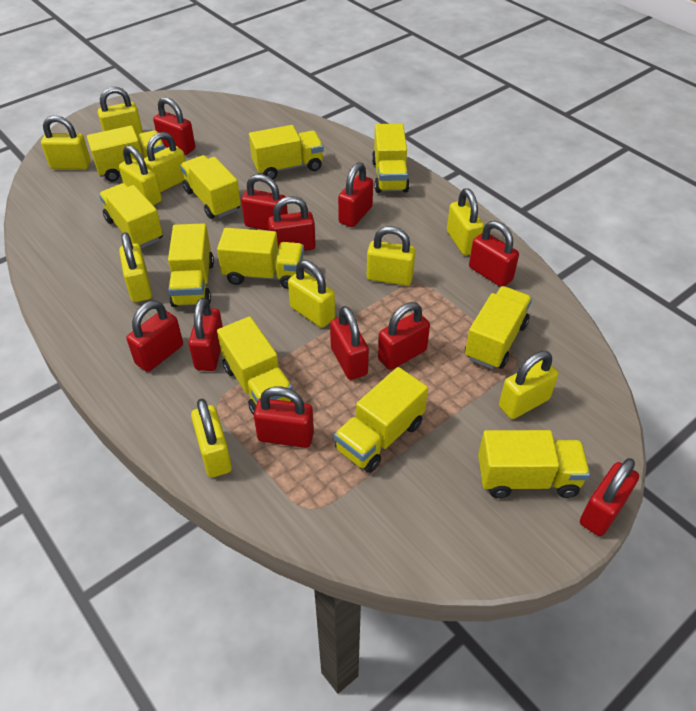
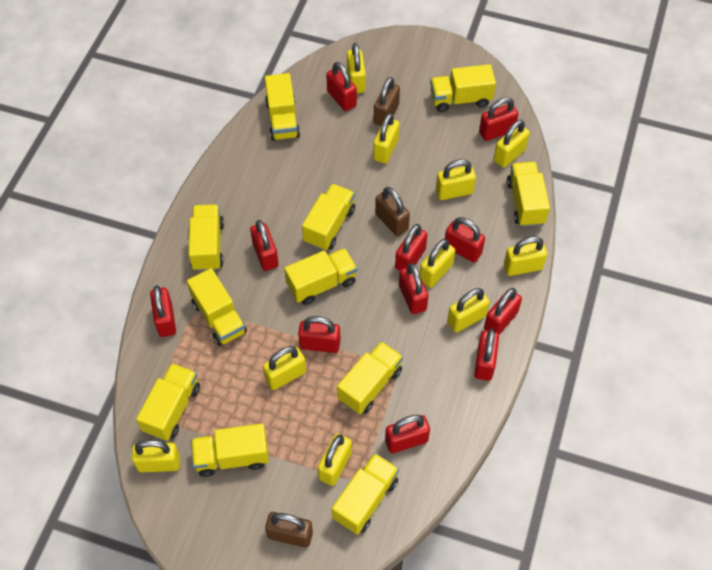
brown padlock: none = 0 -> [265,512,313,548] [373,77,400,126] [375,187,410,236] = 3

